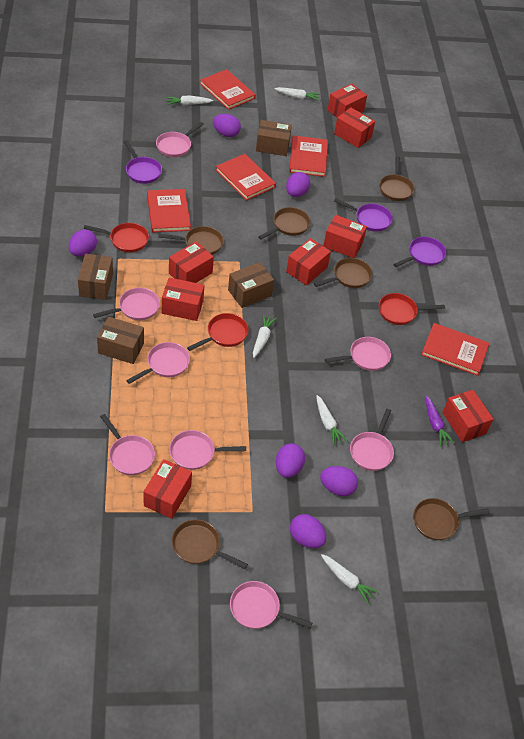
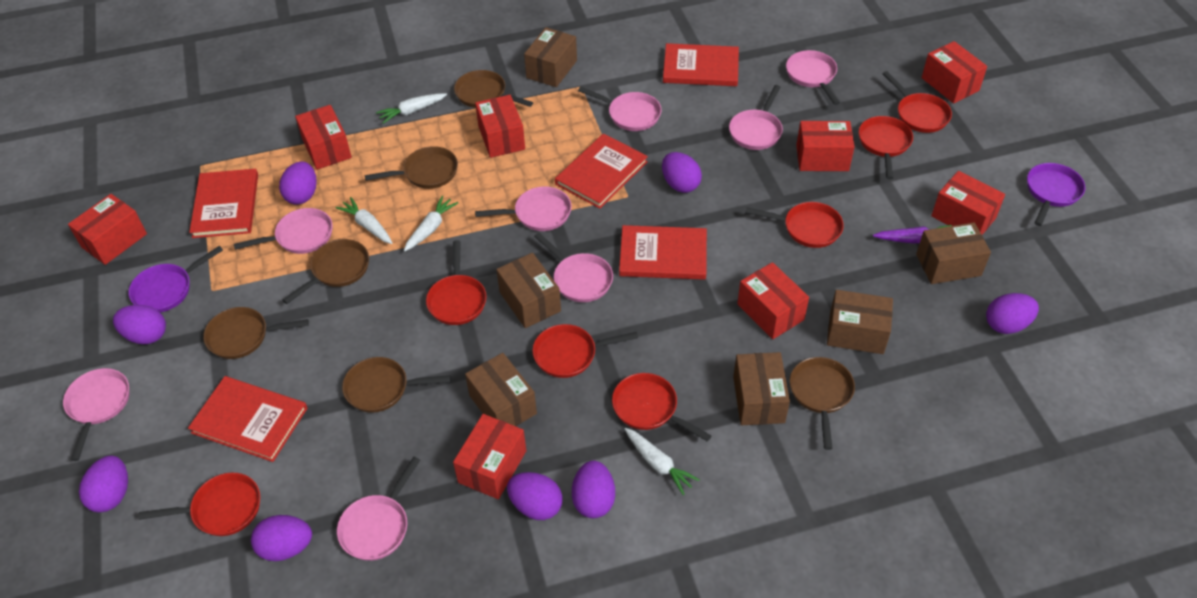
brown box: [78,254,113,300] [97,317,144,364] [228,262,274,308] [256,120,292,156] = 4 -> [465,353,537,426] [496,253,561,328] [524,27,577,87] [733,352,790,425] [827,290,893,354] [916,222,991,284] = 6
purple egg: [69,229,97,257] [213,114,241,137] [276,443,305,478] [286,172,310,197] [290,514,327,548] [320,466,358,496] = 6 -> [79,455,128,512] [113,305,166,344] [251,515,312,561] [279,161,317,205] [507,472,563,520] [572,460,615,518] [662,152,702,193] [986,293,1039,334] = 8
purple pan: [124,140,162,184] [334,198,393,232] [394,237,446,267] = 3 -> [128,246,223,312] [1027,163,1085,226] = 2
red pan: [84,223,149,252] [187,313,249,351] [379,293,445,325] = 3 -> [138,473,260,536] [426,240,487,325] [532,324,638,378] [612,373,711,442] [746,202,844,248] [859,116,913,179] [883,71,952,133] = 7
white carrot: [166,96,213,105] [253,314,277,358] [275,87,320,101] [316,395,348,445] [321,554,379,604] = 5 -> [335,197,392,244] [376,93,447,124] [404,196,458,252] [625,428,700,495] = 4

